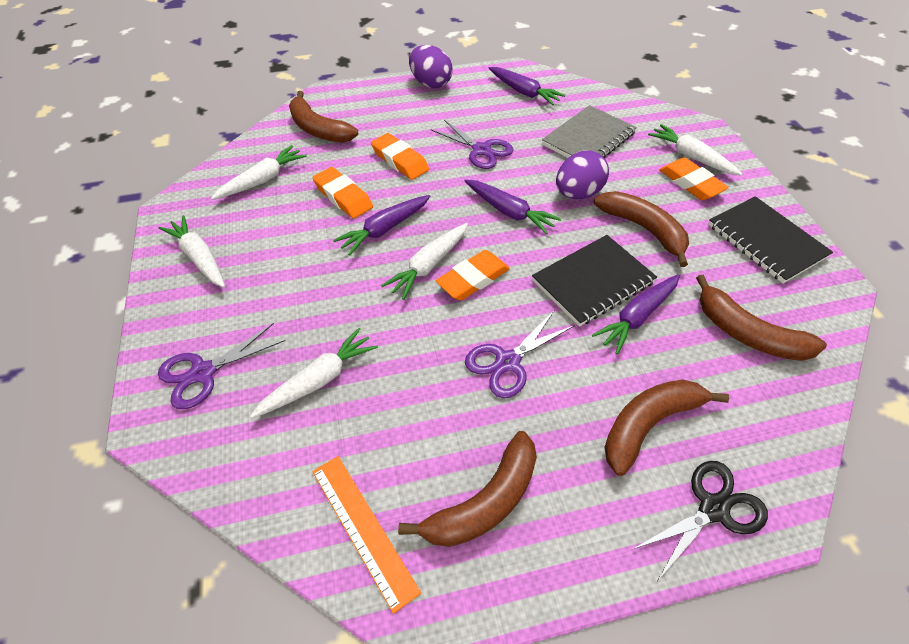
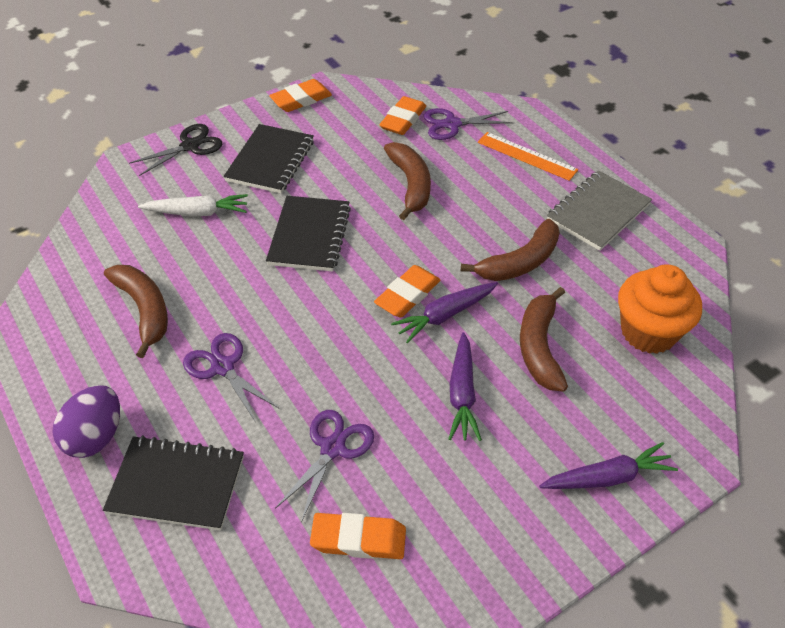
black notebook: [532,235,657,327] [708,196,833,284] = 2 -> [103,435,244,531] [224,124,314,193] [266,196,351,272] = 3
brown banana: [289,91,358,143] [398,431,537,547] [594,191,689,267] [604,380,729,476] [696,274,827,361] = 5 -> [104,265,168,358] [384,142,431,220] [461,219,560,281] [520,287,568,392] = 4
orange cupcake: none = 0 -> [618,264,702,354] = 1
purple carrot: [333,195,430,256] [465,180,561,234] [488,67,565,105] [592,274,680,354] = 4 -> [391,282,498,344] [448,332,482,441] [539,442,678,489] = 3
purple egg: [409,45,453,88] [556,150,609,199] = 2 -> [52,385,120,458] = 1
white carrot: [158,215,225,288] [211,145,307,200] [250,328,378,418] [381,223,468,300] [648,124,743,176] = 5 -> [138,194,248,217] = 1

